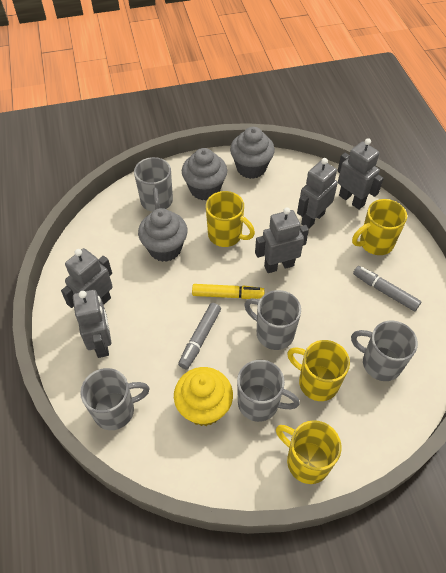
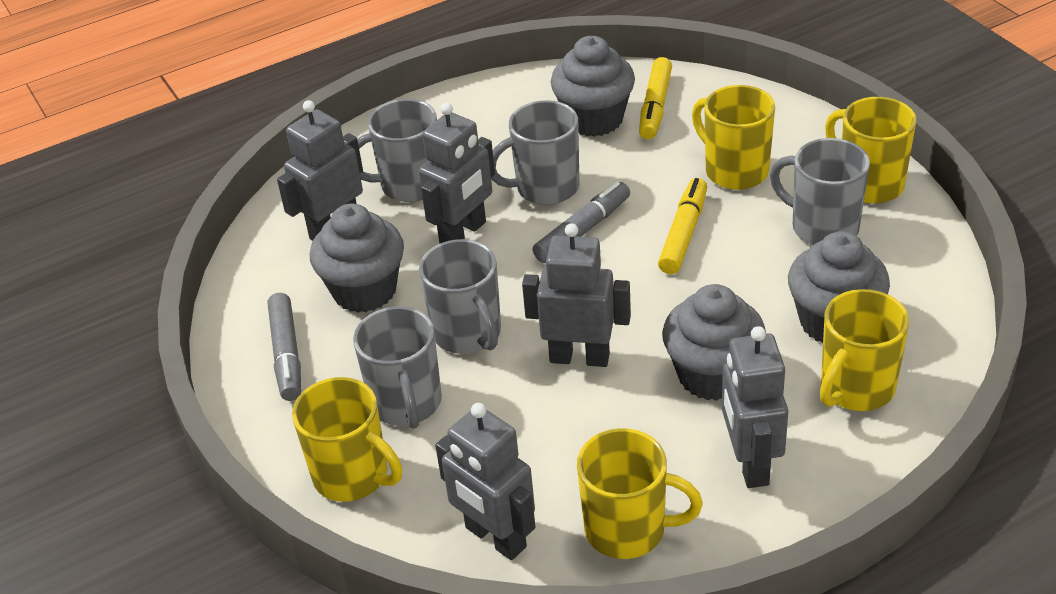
grey cupcake: [138,208,188,262] [182,148,227,200] [230,127,275,179] = 3 -> [310,204,404,313] [551,36,635,137] [662,284,766,401] [788,231,890,343] = 4
yellow cupcake: [174,367,233,426] = 1 -> none = 0
yellow marker: [192,284,264,299] = 1 -> [639,57,672,139] [658,178,707,274] = 2
yellow mug: [206,191,255,247] [276,420,342,484] [287,340,350,401] [352,199,407,255] = 4 -> [292,377,402,502] [577,428,703,559] [692,85,775,190] [820,289,909,411] [825,97,917,204] = 5

